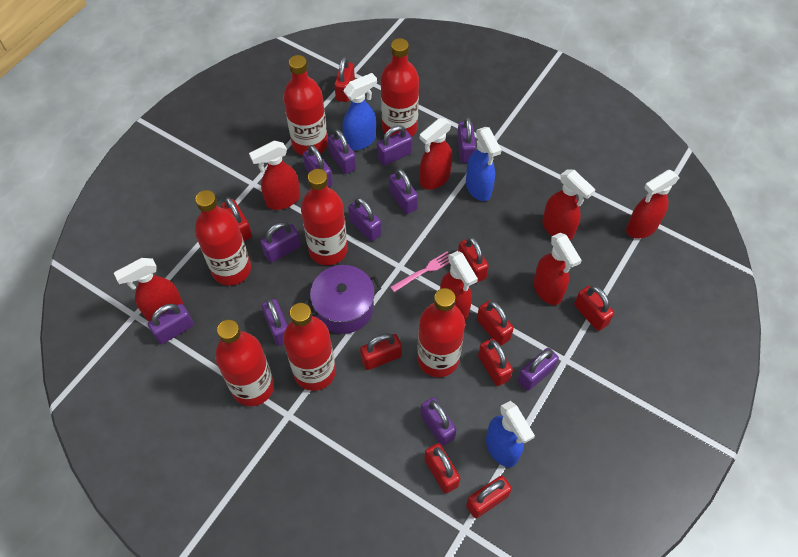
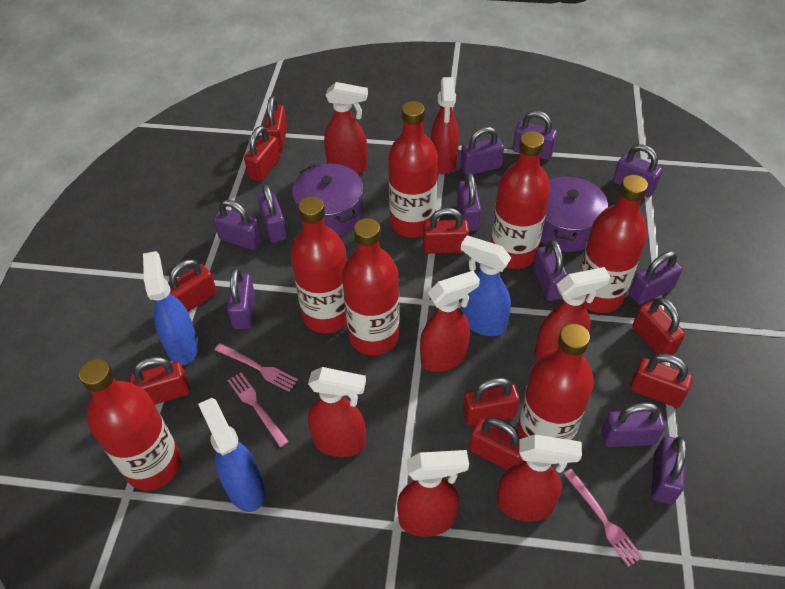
pink fork: [390,251,449,292] = 1 -> [215,343,298,392] [227,372,289,447] [563,469,643,567] = 3
purple pot: [304,265,381,334] = 1 -> [292,163,363,236] [540,175,608,252] = 2

